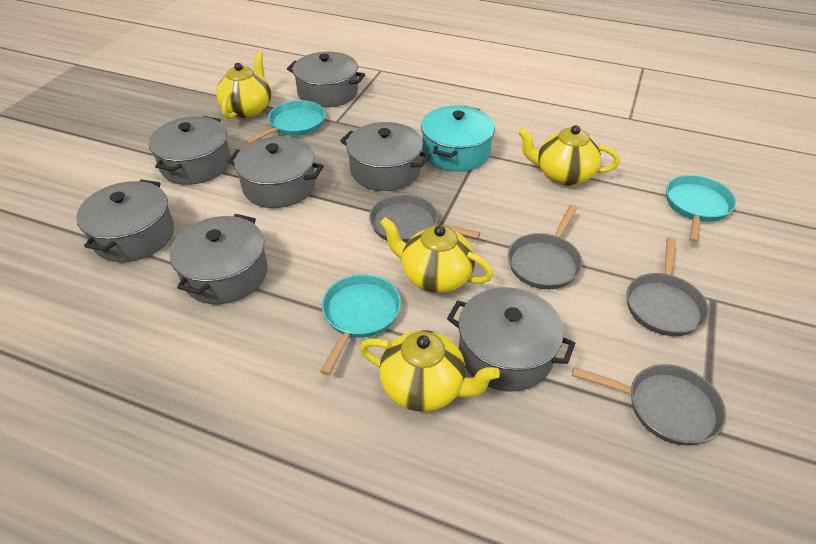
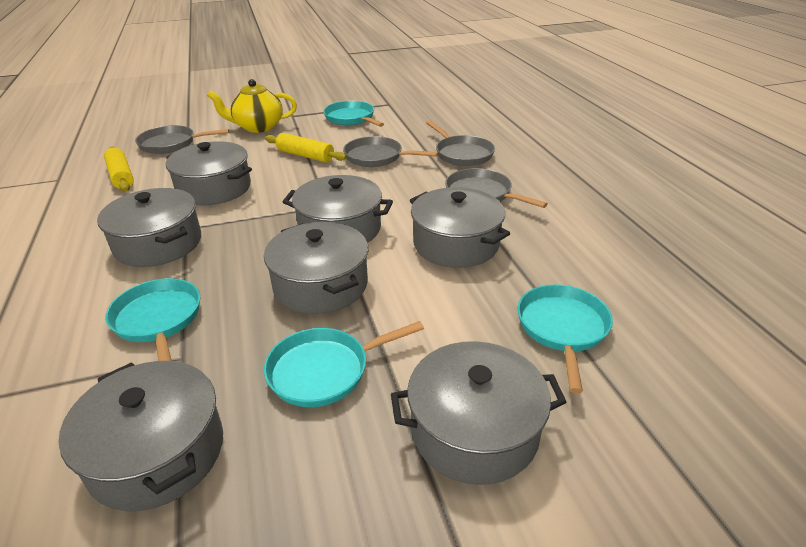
turquoise pan: [245,100,325,144] [320,274,401,375] [666,175,736,243] = 3 -> [105,278,200,361] [264,321,424,407] [323,101,384,127] [517,284,613,394] = 4
turquoise pot: [421,105,495,172] = 1 -> none = 0
yellow rolling pin: none = 0 -> [104,147,134,192] [265,133,347,162] = 2
yellow teapot: [216,51,271,119] [360,330,500,412] [380,217,493,293] [518,125,620,186] = 4 -> [207,79,297,133] = 1

